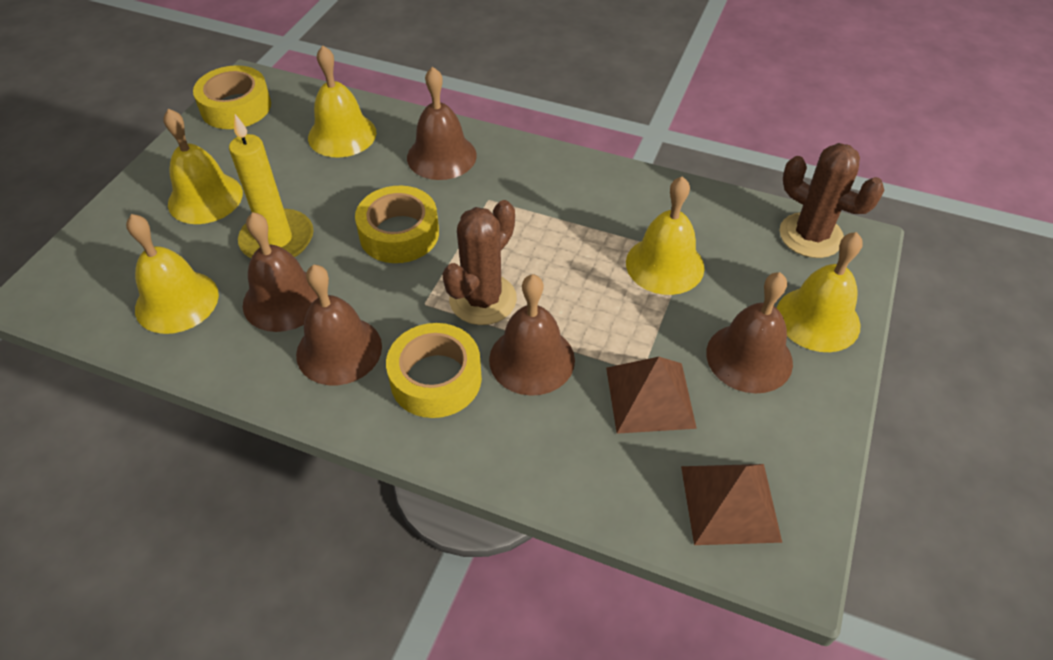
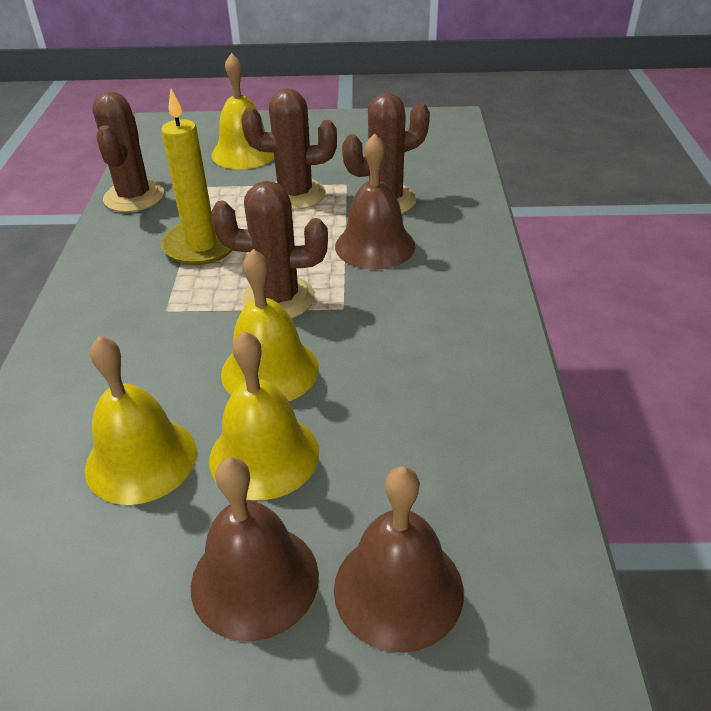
brown bell: [243,212,318,332] [296,265,382,385] [407,67,477,180] [489,274,575,396] [706,272,793,393] = 5 -> [191,457,319,641] [334,466,464,653] [335,134,415,270] = 3
brown cactus: [442,200,517,325] [780,143,884,258] = 2 -> [92,92,164,212] [211,181,328,319] [241,89,337,210] [342,93,430,214] = 4
brown pyramid: [606,357,697,434] [681,464,782,545] = 2 -> none = 0
yellow bell: [126,214,219,334] [163,109,243,224] [308,45,376,158] [626,176,704,295] [777,232,863,352] = 5 -> [85,336,197,505] [209,331,319,500] [212,53,274,169] [221,249,319,401] = 4
yellow tape: [193,65,271,129] [355,186,439,263] [386,323,482,418] = 3 -> none = 0

